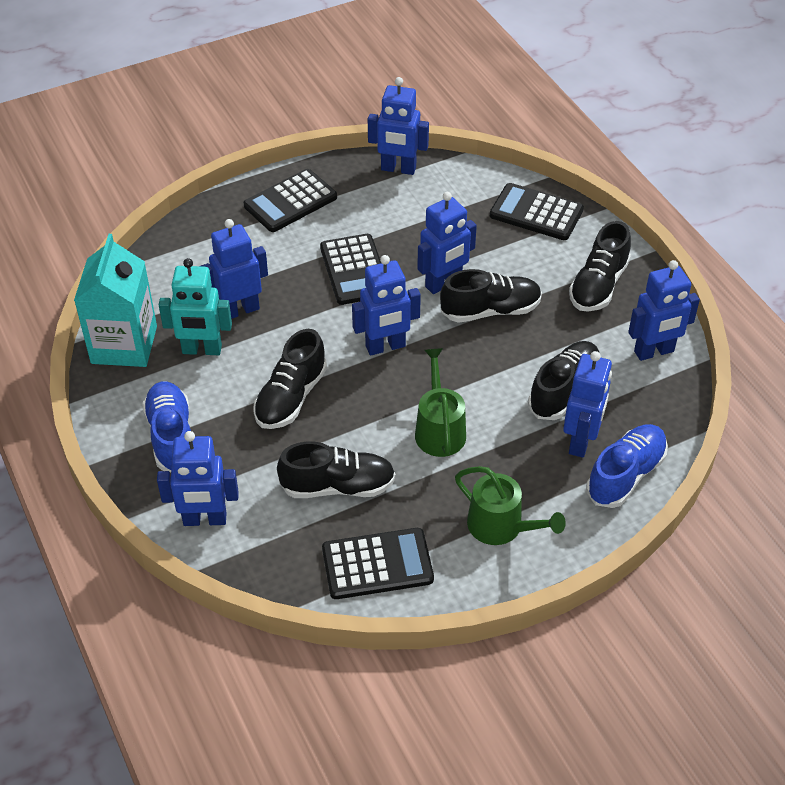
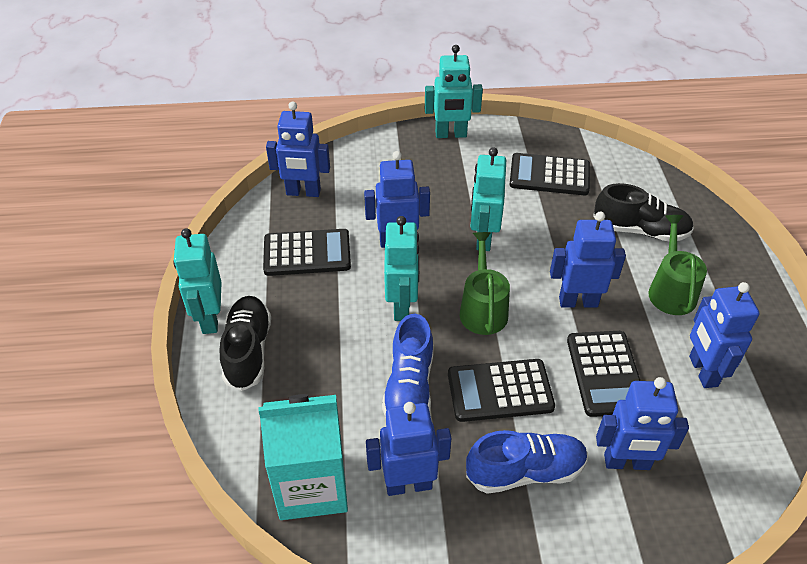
black shoe: [253,329,327,429] [277,442,396,498] [440,269,542,323] [528,341,599,420] [569,221,631,312] = 5 -> [220,296,271,391] [593,183,694,241] = 2
blue robot: [157,431,239,526] [201,219,268,319] [352,255,421,356] [368,77,429,175] [417,192,477,294] [563,351,612,458] [628,260,700,361] = 7 -> [266,101,330,197] [364,151,430,248] [366,402,451,496] [550,212,626,308] [596,377,689,470] [689,282,759,388] = 6
turquoise robot: [159,258,232,355] = 1 -> [173,228,222,334] [384,216,419,321] [425,45,483,138] [470,147,506,251] = 4

